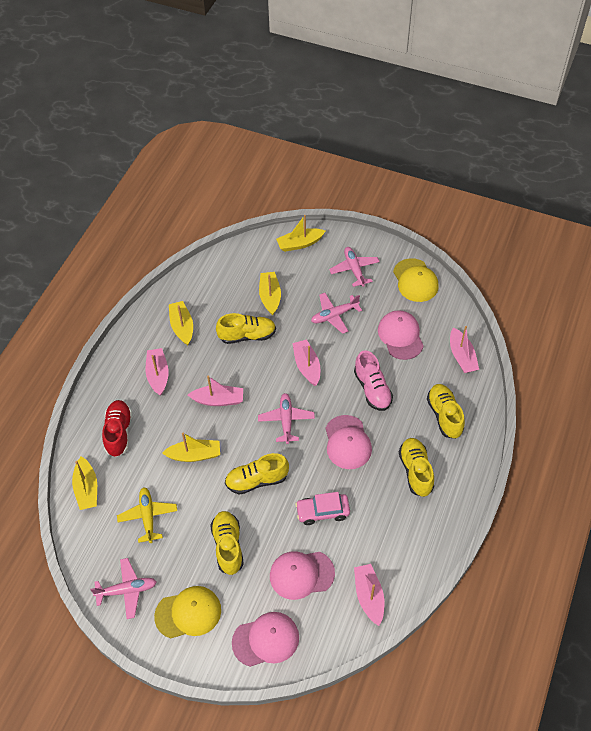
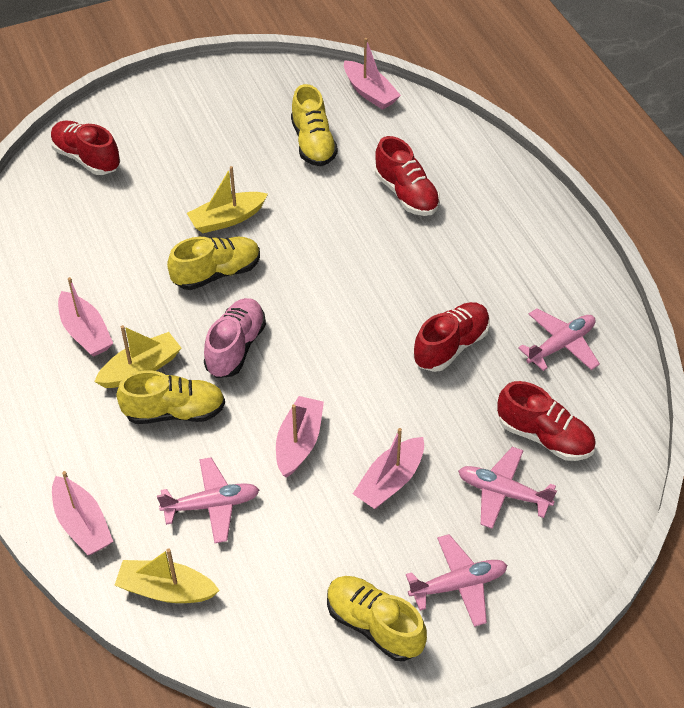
pink cap: [232,612,299,667] [270,551,335,600] [325,415,372,469] [378,310,424,360] = 4 -> none = 0
pink car: [295,492,350,525] = 1 -> none = 0
red shoe: [102,400,132,457] = 1 -> [50,121,120,175] [375,136,440,216] [413,302,490,372] [497,381,596,461] = 4
yellow boat: [72,456,97,510] [162,433,220,462] [169,301,193,345] [259,272,281,315] [276,215,325,252] = 5 -> [94,325,181,388] [115,548,220,603] [187,166,268,233] = 3
yellow cap: [154,586,221,638] [393,258,439,302] = 2 -> none = 0
yellow plane: [117,487,177,543] = 1 -> none = 0
yellow shoe: [210,511,244,575] [216,313,276,344] [225,453,289,495] [399,438,434,497] [427,384,465,439] = 5 -> [116,370,225,424] [167,237,260,290] [291,84,338,166] [327,576,427,661] = 4

